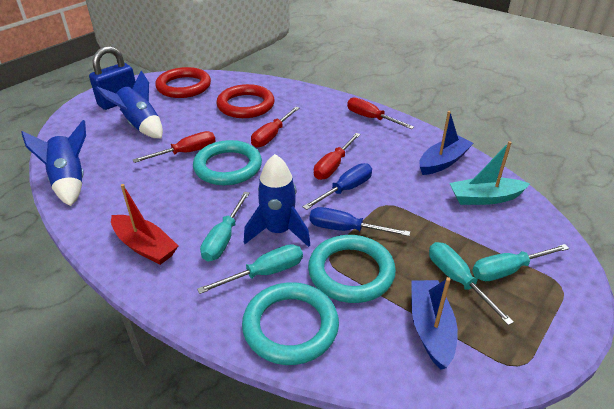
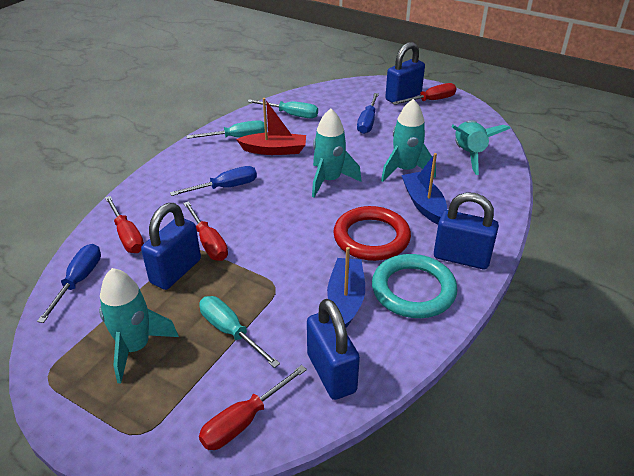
blue padlock: [89,46,136,110] = 1 -> [141,203,201,290] [307,299,360,400] [385,42,425,105] [434,192,499,269] = 4
blue rocket: [21,120,86,206] [95,71,163,138] [244,154,310,247] = 3 -> none = 0
blue screwdriver: [303,163,372,210] [310,207,410,236] = 2 -> [37,244,101,323] [170,166,257,196] [357,93,379,134] = 3
red ring: [155,67,211,98] [216,84,275,118] = 2 -> [333,206,411,261] = 1
turquoise boat: [450,141,530,205] = 1 -> none = 0
turquoise ring: [193,140,262,185] [242,282,339,365] [308,235,396,303] = 3 -> [372,254,458,318] = 1
turquoise rocket: none = 0 -> [99,268,179,384] [312,109,361,197] [381,99,436,182] [451,120,511,175] = 4
turquoise screwdriver: [197,244,303,294] [200,192,250,262] [429,242,514,325] [472,244,569,281] = 4 -> [187,120,265,139] [199,296,280,368] [247,99,318,119] = 3

